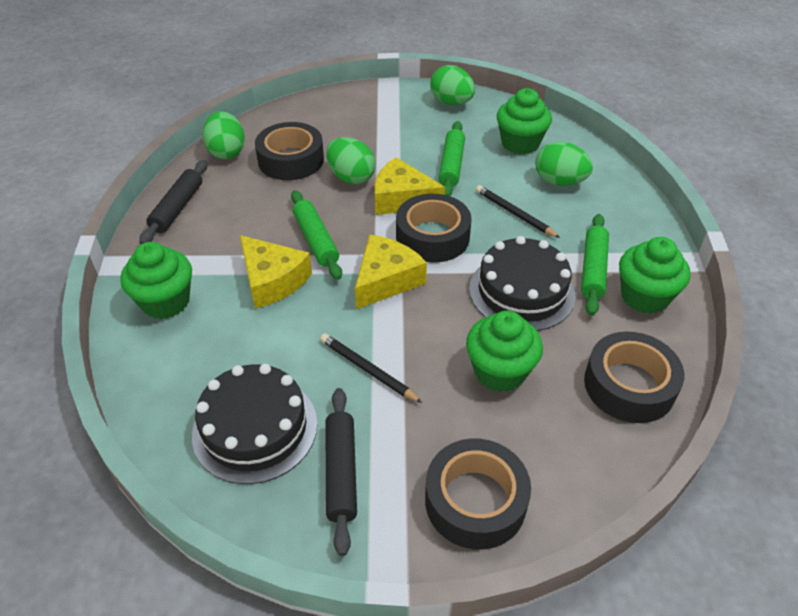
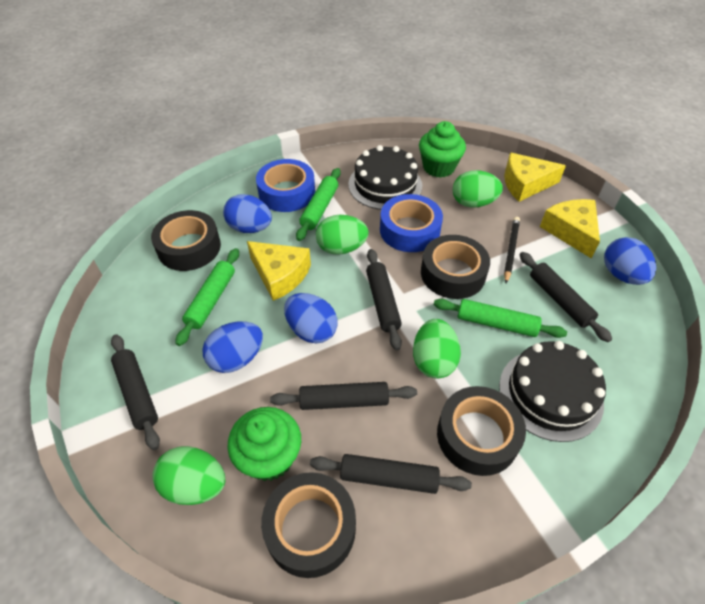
black pencil: [320,334,422,403] [476,185,560,238] = 2 -> [504,217,520,283] = 1
black rolling pin: [139,160,207,244] [325,388,357,556] = 2 -> [111,334,160,450] [270,382,417,410] [310,454,472,494] [366,249,402,350] [519,252,612,342] = 5
blue egg: none = 0 -> [202,321,263,373] [223,194,272,233] [284,293,338,344] [604,237,656,285] = 4
blue tape: none = 0 -> [256,159,315,212] [380,194,443,252] = 2
green cupcake: [121,242,192,319] [466,311,543,392] [497,88,552,154] [619,237,691,314] = 4 -> [227,407,301,481] [419,121,466,178] = 2

